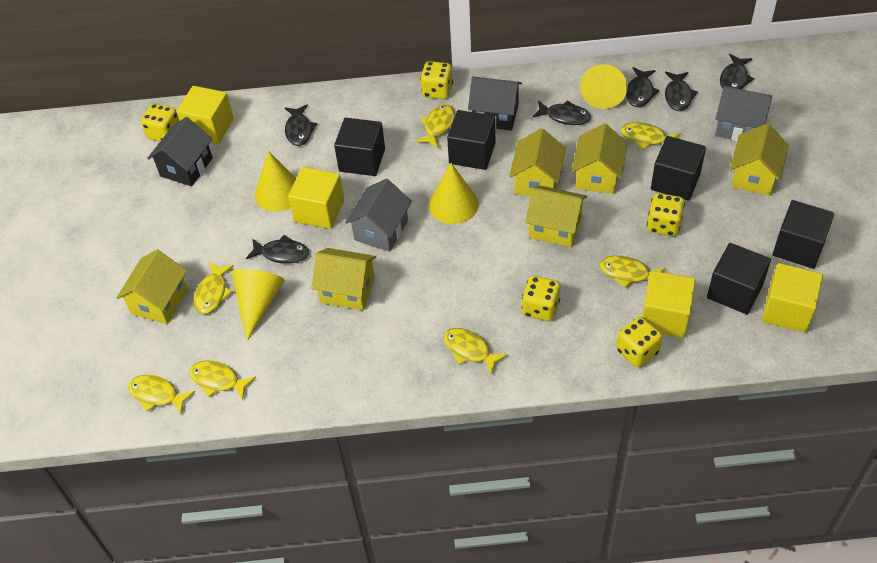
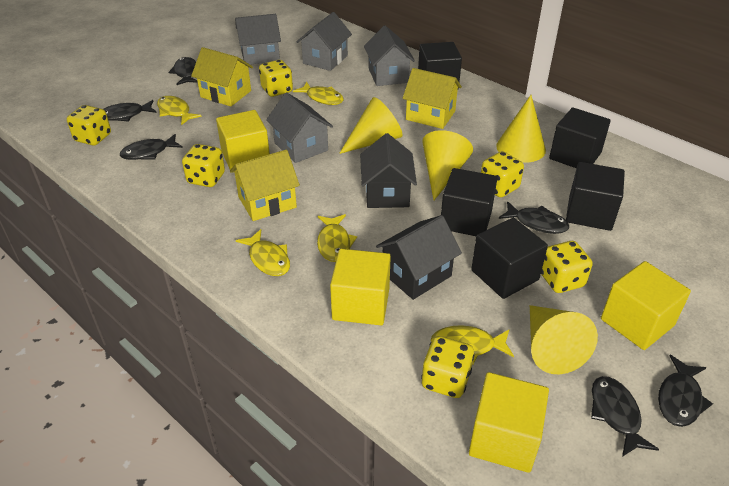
grey house: [345,179,412,252] [715,86,772,141] = 2 -> [235,14,281,65] [266,92,333,163] [297,12,352,71] [364,26,415,86] = 4
yellow dice: [141,103,179,142] [420,61,453,99] [522,276,560,321] [616,317,662,367] [647,193,685,236] = 5 -> [67,105,111,145] [182,144,225,187] [259,60,293,97] [421,336,474,398] [481,151,524,198] [541,241,593,293] = 6
yellow fish: [128,375,195,414] [189,360,256,400] [194,263,234,314] [416,105,455,148] [444,328,508,375] [600,256,665,288] [621,122,681,150] = 7 -> [157,96,202,125] [236,229,290,276] [293,82,344,105] [317,214,357,262] [431,325,514,365] = 5
yellow house: [117,250,188,324] [312,248,376,310] [509,128,566,196] [525,185,587,247] [572,123,628,194] [730,124,789,196] = 6 -> [191,47,253,106] [230,150,300,221] [403,68,462,129] = 3

